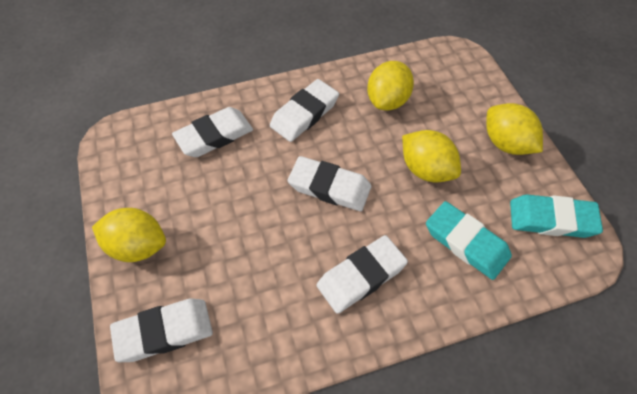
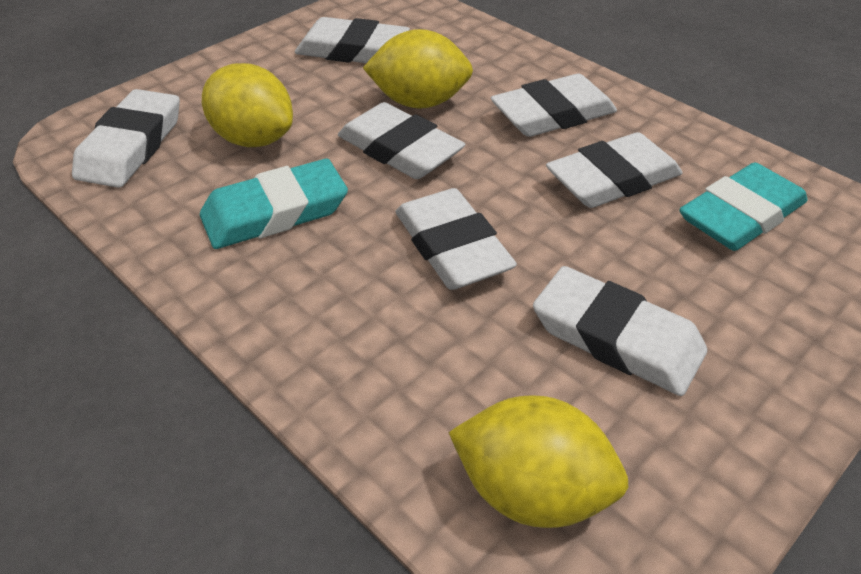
white eraser: [110,298,213,362] [172,107,253,157] [270,79,339,142] [287,156,371,211] [317,235,408,314] = 5 -> [72,89,180,188] [295,17,410,63] [338,102,465,179] [396,188,517,290] [491,74,617,137] [533,266,707,396] [546,132,683,208] = 7
yellow lemon: [92,208,166,262] [367,61,414,110] [402,130,461,182] [486,103,543,155] = 4 -> [202,63,293,147] [363,29,473,109] [448,395,629,528] = 3

